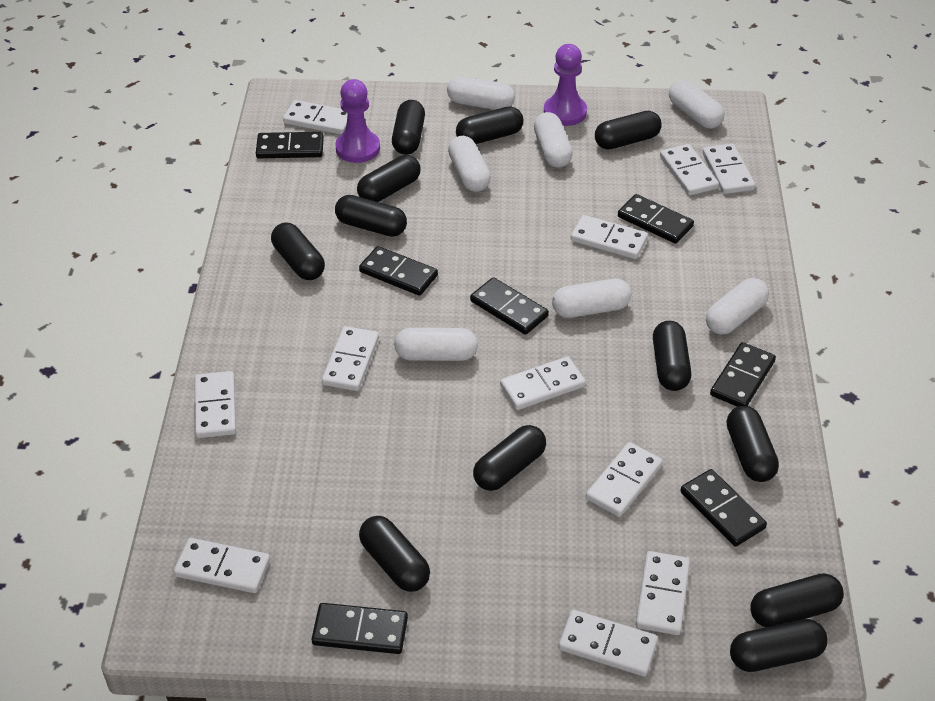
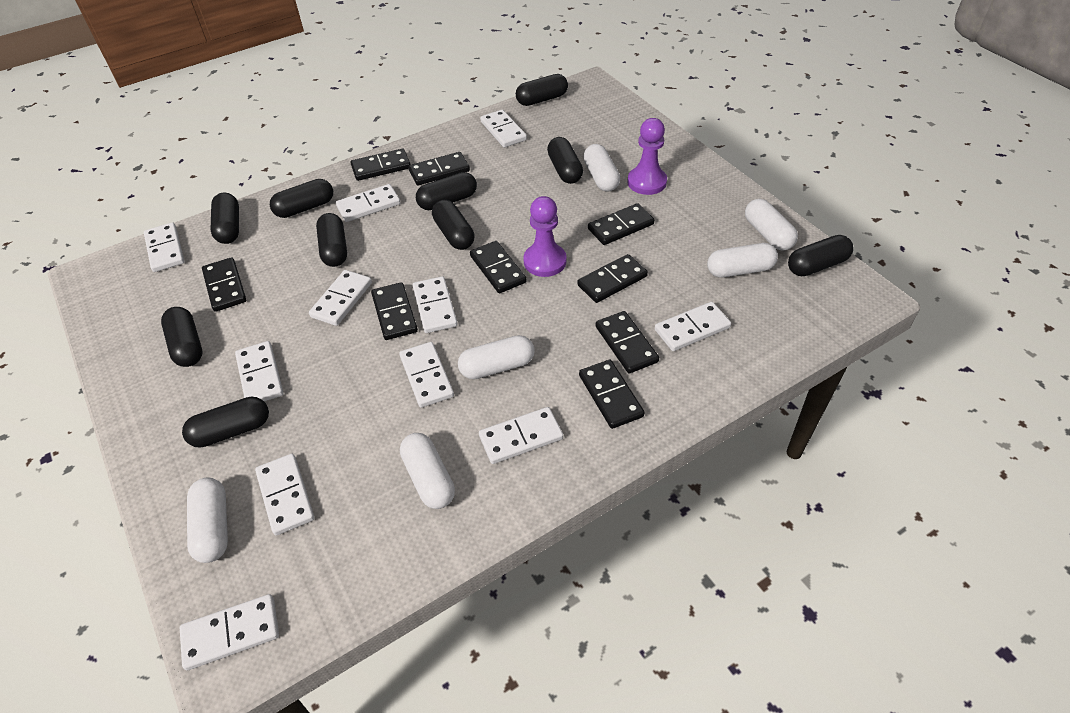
black capsule: [271,223,325,280] [335,195,407,237] [357,155,421,202] [359,516,430,592] [392,100,425,155] [456,106,523,144] [473,425,546,491] [595,111,662,150] [653,321,691,391] [727,406,779,482] [730,619,828,672] [751,573,844,627] = 12 -> [161,307,202,367] [182,397,269,448] [210,193,239,244] [270,179,333,218] [316,213,347,267] [416,172,477,210] [432,200,475,250] [516,74,568,106] [547,137,583,184] [788,235,853,276] = 10
black domino: [256,132,324,158] [312,603,408,654] [359,246,438,296] [470,277,549,335] [618,194,694,244] [680,469,767,547] [710,342,776,407] = 7 -> [202,257,246,312] [350,149,411,181] [371,282,418,340] [408,152,470,186] [470,241,526,293] [577,254,648,303] [579,360,645,429] [588,203,654,245] [596,311,659,373] = 9
white capsule: [394,328,478,361] [447,76,515,110] [448,136,491,192] [534,112,573,168] [552,279,632,318] [669,79,725,129] [706,278,769,334] = 7 -> [187,478,228,563] [400,433,455,509] [458,335,535,379] [583,144,620,192] [707,243,778,278] [745,199,798,251] = 6

